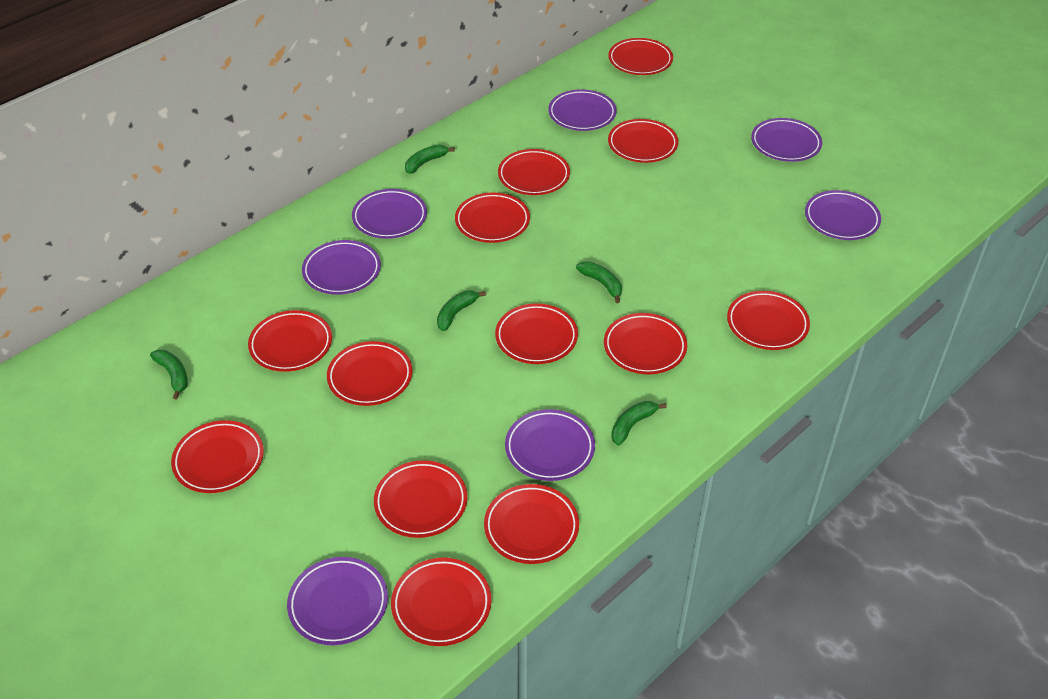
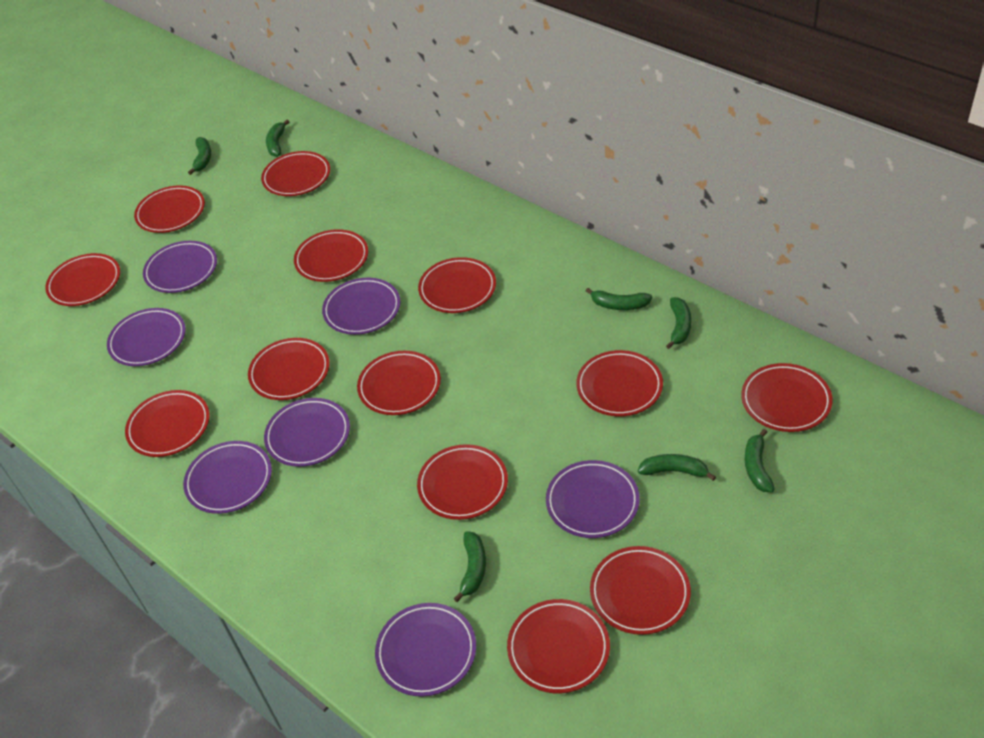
green banana: [150,350,188,399] [405,144,455,174] [437,291,486,331] [576,261,622,303] [611,401,667,446] = 5 -> [188,137,211,175] [266,120,289,157] [454,531,486,602] [586,288,652,310] [638,454,716,481] [666,297,691,349] [745,429,775,492] = 7

